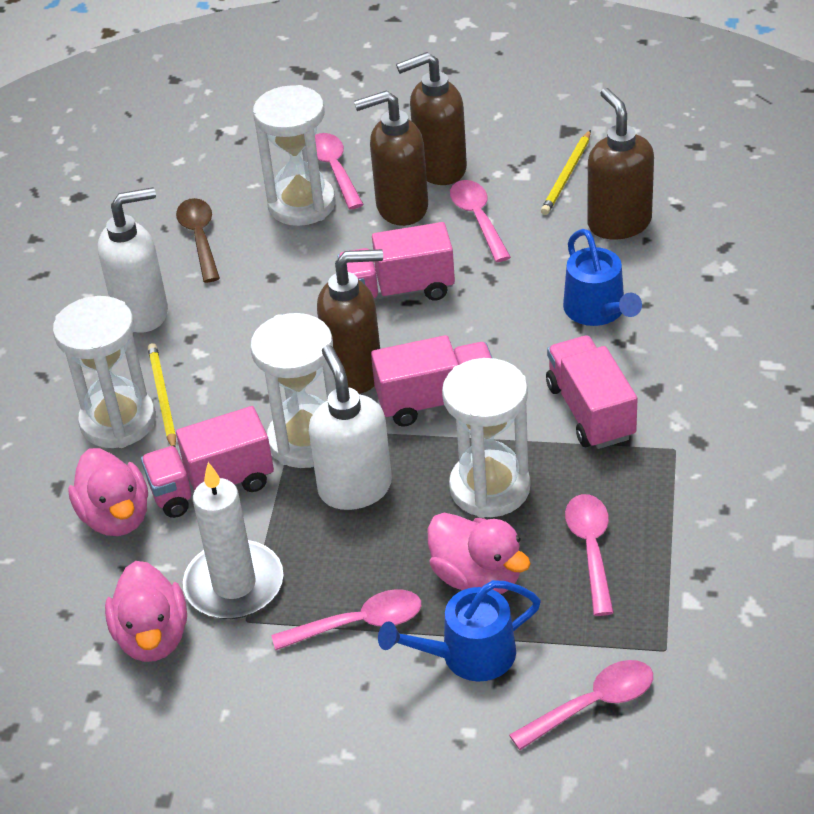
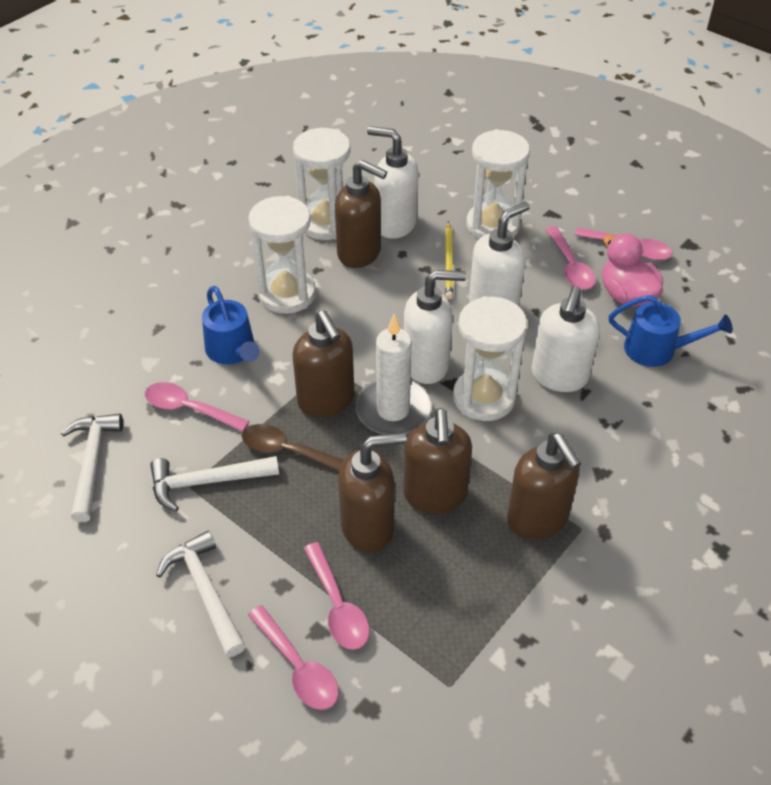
brown soap dispenser: [317,249,383,394] [354,90,428,226] [396,52,467,185] [587,88,654,240] = 4 -> [293,310,354,417] [335,160,387,268] [338,433,407,553] [404,408,472,514] [507,433,581,539] = 5
pink duck: [68,448,148,536] [105,561,187,662] [428,513,531,594] = 3 -> [602,233,663,307] = 1
pink truck: [141,406,274,518] [338,222,455,300] [371,335,492,427] [546,335,638,449] = 4 -> none = 0
white hammer: none = 0 -> [61,414,123,522] [150,456,279,511] [156,531,246,657] = 3
white soap dispenser: [98,187,168,333] [309,345,392,510] = 2 -> [367,126,419,239] [404,270,466,384] [469,202,530,306] [532,286,600,392] = 4
yellow pencil: [148,343,176,447] [541,130,591,215] = 2 -> [445,221,453,299] = 1

